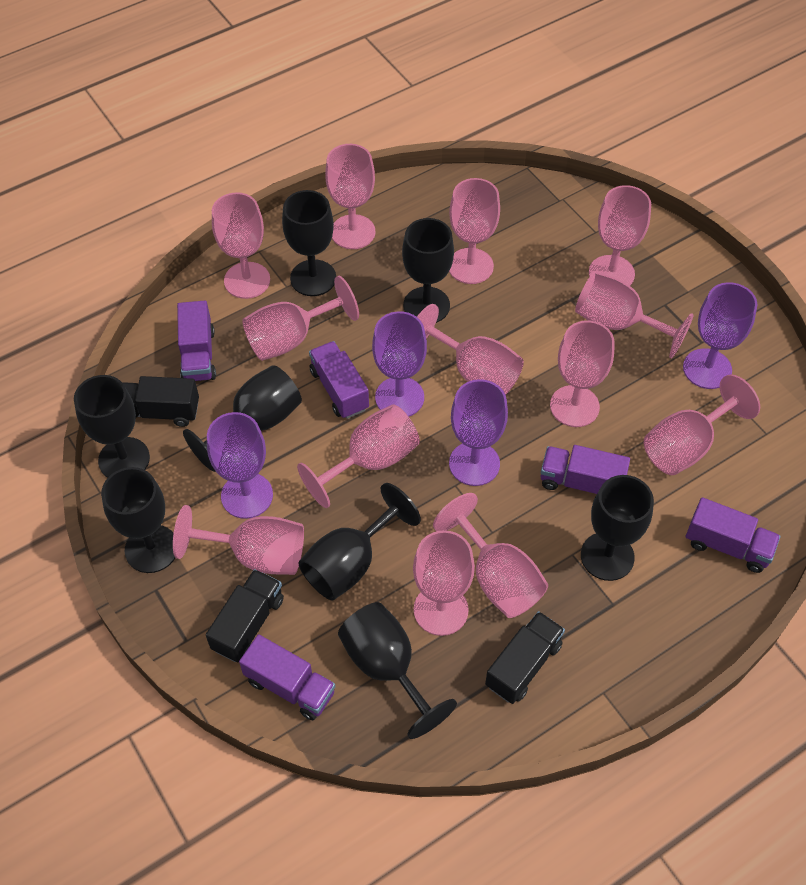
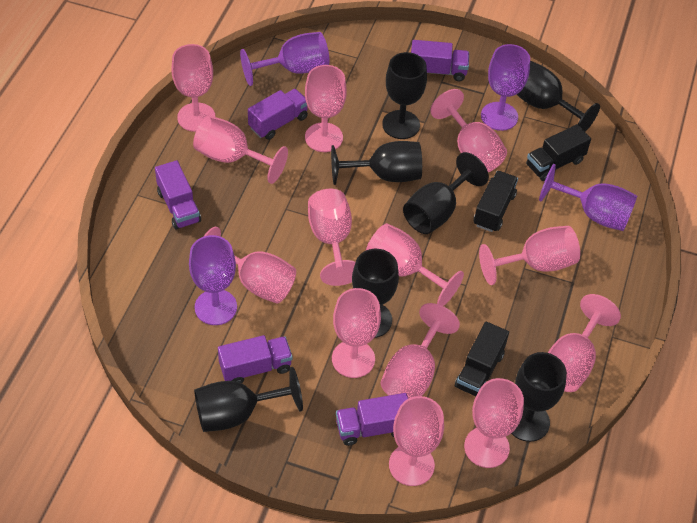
black goblet: [74,375,150,478] [101,467,175,573] [183,365,302,472] [282,190,336,296] [298,483,421,600] [338,602,457,739] [402,218,454,323] [581,475,654,581] = 8 -> [194,367,303,432] [331,141,422,185] [352,249,399,338] [382,52,427,139] [403,152,489,234] [511,352,567,442] [516,61,600,132] = 7

